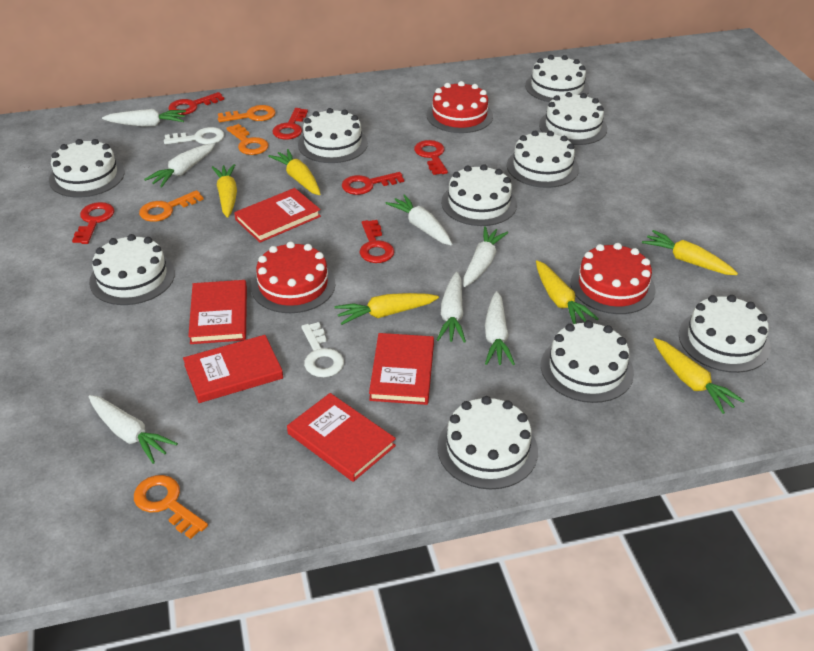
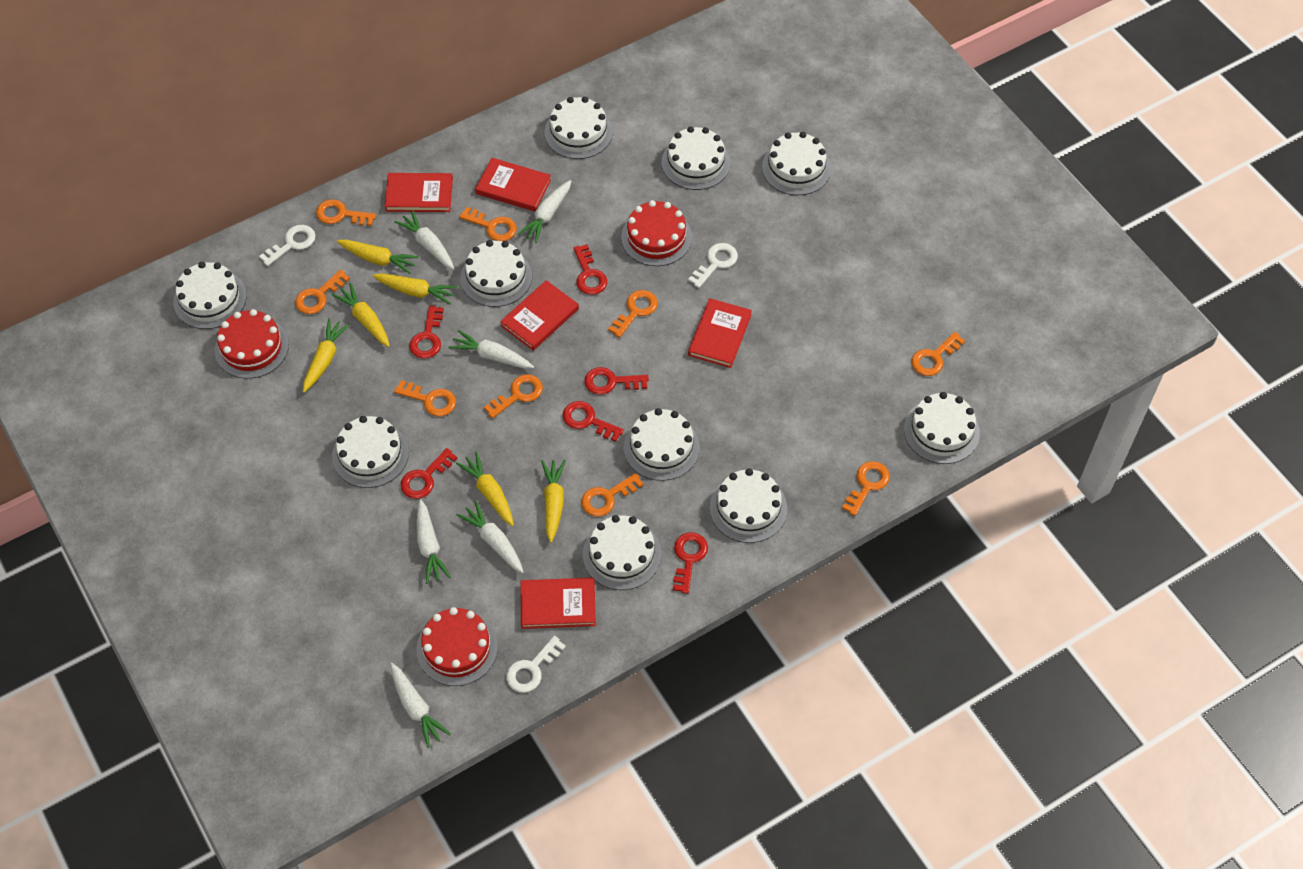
orange key: [134,475,208,539] [139,190,204,222] [218,105,275,122] [226,124,269,155] = 4 -> [295,269,350,314] [316,199,376,226] [394,380,456,416] [459,207,517,241] [484,374,543,419] [581,473,644,517] [608,290,658,338] [842,461,890,516] [911,332,965,376] = 9
white carrot: [88,395,178,464] [102,109,186,127] [144,143,215,188] [385,194,452,245] [437,272,466,343] [463,226,508,287] [485,291,515,365] = 7 -> [390,663,451,748] [394,210,454,269] [417,499,451,584] [449,330,534,369] [457,501,523,573] [517,180,571,243] = 6
white key: [164,127,224,144] [301,322,344,377] = 2 -> [259,225,316,266] [506,636,566,693] [688,243,738,288] = 3

